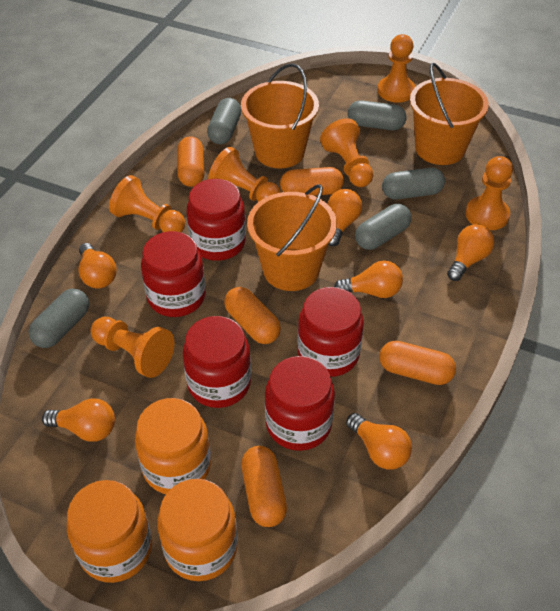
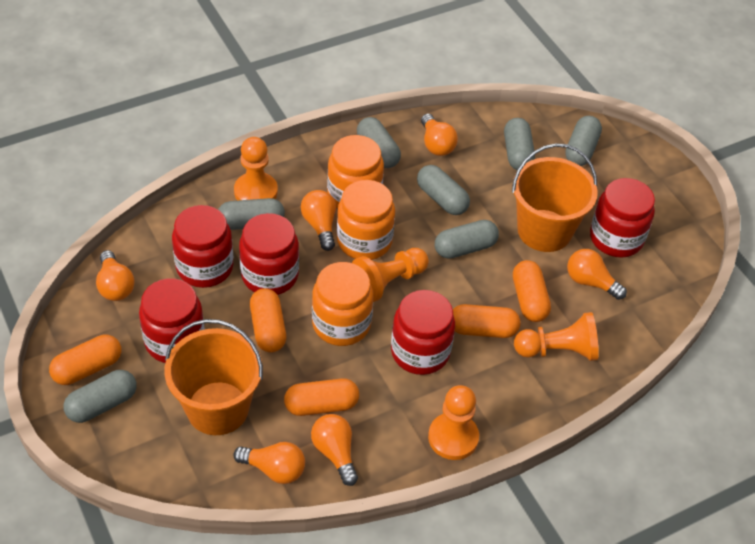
grey capsule: [29,289,89,348] [207,98,241,144] [348,100,406,130] [355,204,411,250] [382,168,445,200] = 5 -> [64,370,137,423] [218,198,285,230] [357,117,401,168] [417,165,470,215] [435,220,499,259] [504,118,535,170] [565,116,602,166] = 7
orange bucket: [241,63,319,168] [247,184,337,291] [410,63,489,165] = 3 -> [164,319,263,435] [512,143,598,252] = 2
orange pawn: [91,317,174,378] [109,175,185,232] [208,147,281,202] [320,118,373,187] [378,34,415,103] [466,156,513,230] = 6 -> [234,137,278,201] [352,248,429,302] [428,385,479,460] [514,312,599,361] = 4

